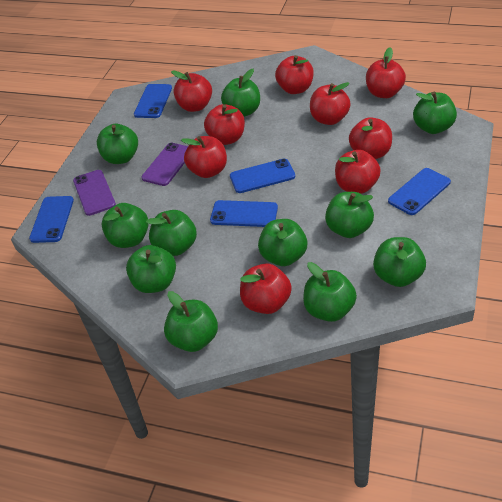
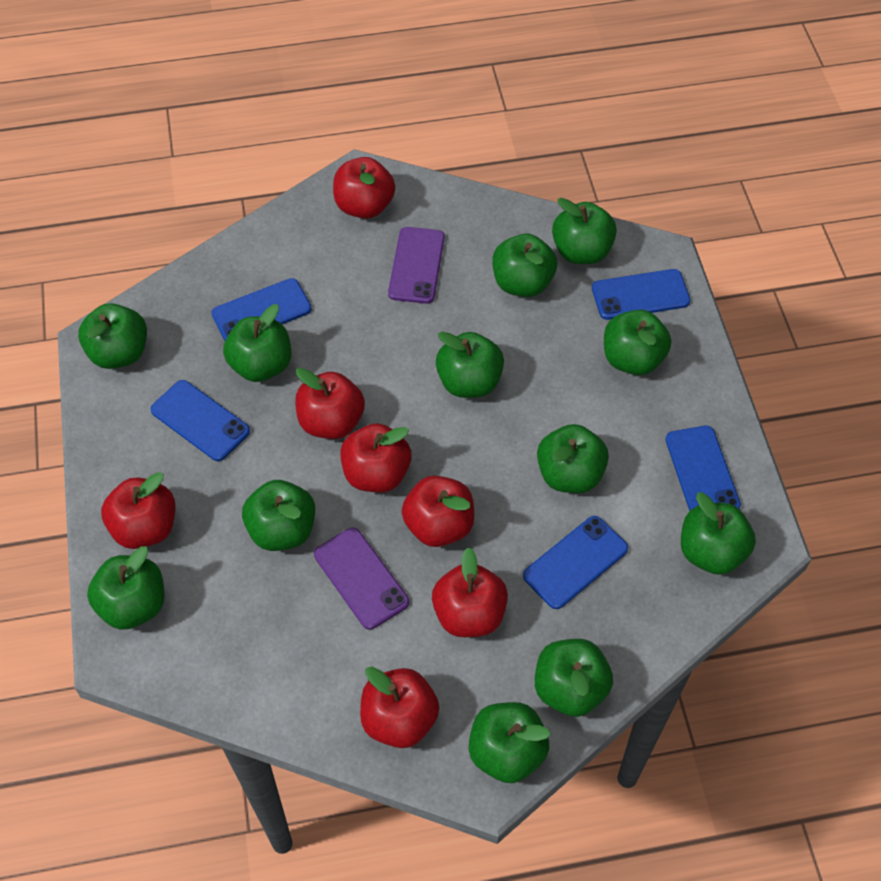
green apple: [97,124,138,164] [101,203,149,248] [126,245,176,293] [146,210,197,256] [164,291,218,352] [221,69,260,117] [258,219,307,266] [303,262,357,322] [325,192,374,238] [373,237,426,287] [413,92,457,134] = 11 -> [78,303,147,369] [87,546,164,630] [223,304,291,382] [242,480,315,551] [436,332,504,398] [469,702,551,783] [492,234,557,297] [535,639,613,717] [537,424,609,493] [552,198,617,264] [604,310,671,375] [681,492,756,575] = 12
red apple: [171,70,212,112] [181,136,227,178] [204,104,245,145] [240,263,292,314] [275,55,314,94] [310,82,351,125] [335,150,381,194] [349,117,392,159] [366,47,406,98] = 9 -> [101,472,175,549] [295,368,365,439] [333,157,395,219] [340,423,411,493] [360,667,439,748] [402,476,474,547] [432,547,508,637] = 7

